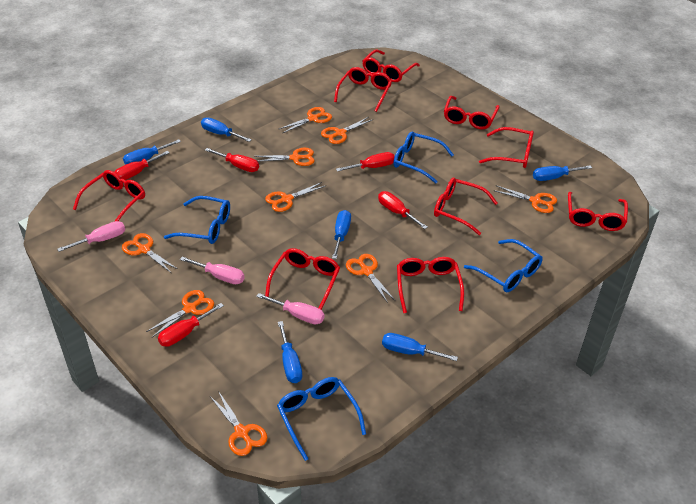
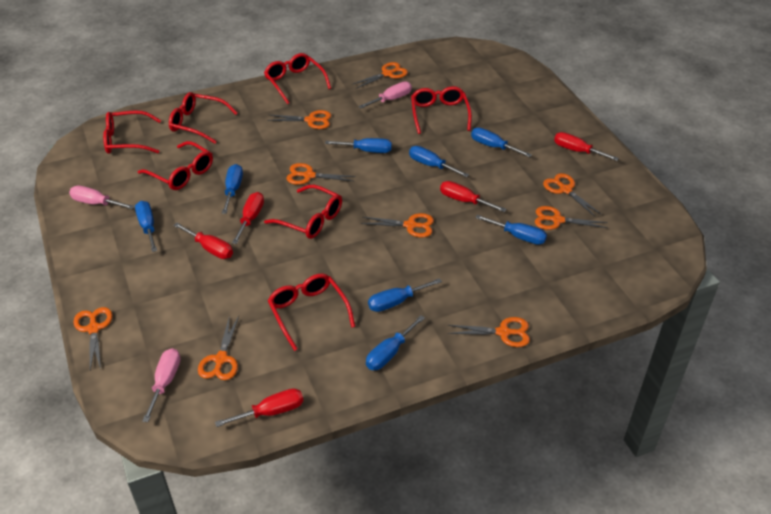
blue glasses: [164,196,230,244] [277,377,366,461] [393,131,454,183] [464,239,543,292] = 4 -> none = 0
blue screwdriver: [123,139,181,165] [201,118,252,142] [278,321,302,383] [332,210,351,259] [382,333,458,361] [533,165,592,181] = 6 -> [135,201,157,252] [222,164,243,214] [325,138,392,153] [366,315,425,370] [368,278,442,312] [409,146,469,177] [471,128,532,157] [475,215,547,245] = 8
red glasses: [73,170,145,222] [265,248,340,310] [334,67,392,112] [363,50,420,82] [397,257,464,313] [434,178,498,235] [444,96,500,129] [479,127,534,168] [568,192,628,231] = 9 -> [103,110,161,154] [138,141,213,190] [169,92,238,144] [264,53,331,104] [264,185,342,239] [268,274,355,351] [411,86,472,134] = 7

